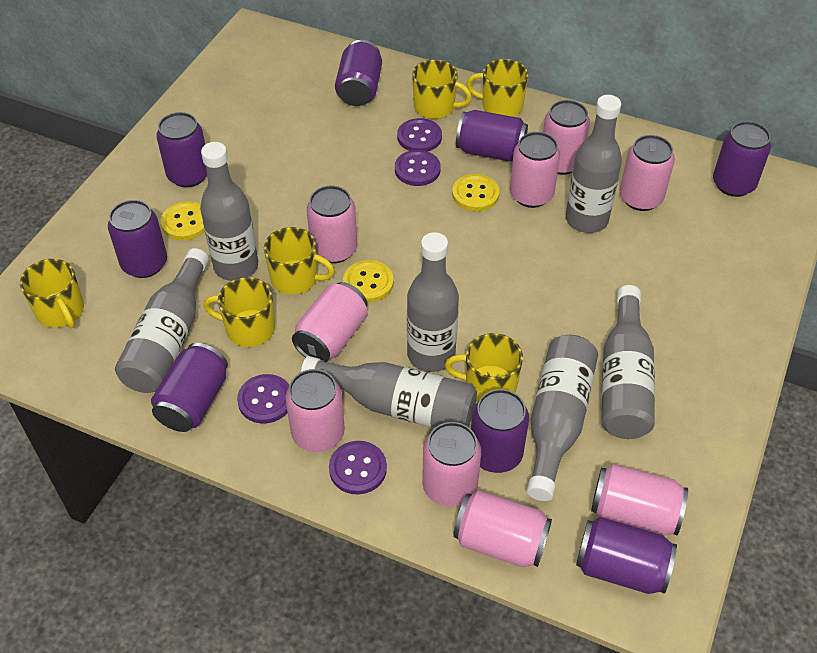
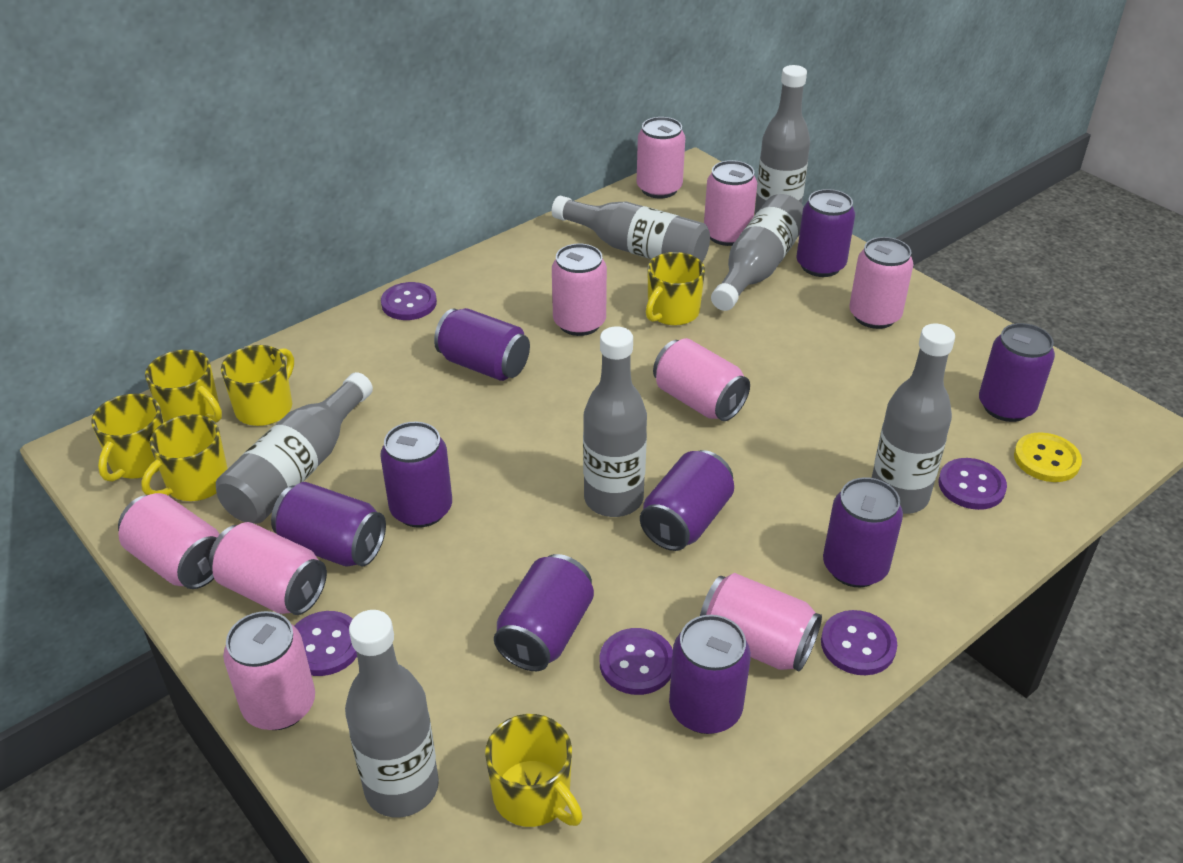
purple button: [237,374,289,424] [329,441,387,494] [395,150,441,186] [397,118,442,152] = 4 -> [294,611,357,676] [381,282,437,320] [600,628,673,695] [821,610,897,675] [938,458,1007,510] = 5
purple can: [108,200,167,278] [151,343,228,432] [156,112,207,188] [335,40,382,106] [456,110,528,162] [471,389,529,473] [576,517,677,594] [713,121,771,197] = 8 -> [271,482,386,567] [380,422,452,528] [434,308,530,381] [494,554,594,671] [640,450,734,551] [669,615,751,734] [797,189,855,277] [823,477,903,587] [979,323,1055,422] = 9
yellow button: [161,201,205,240] [343,260,394,303] [452,174,500,211] = 3 -> [1014,432,1082,482] = 1

